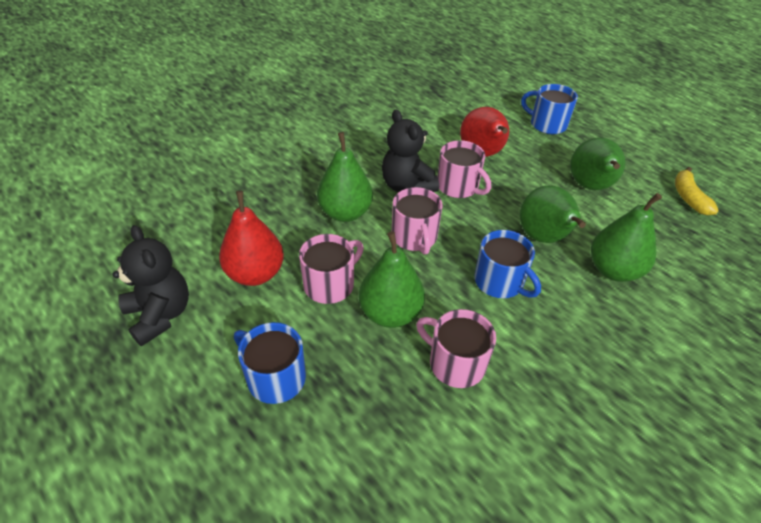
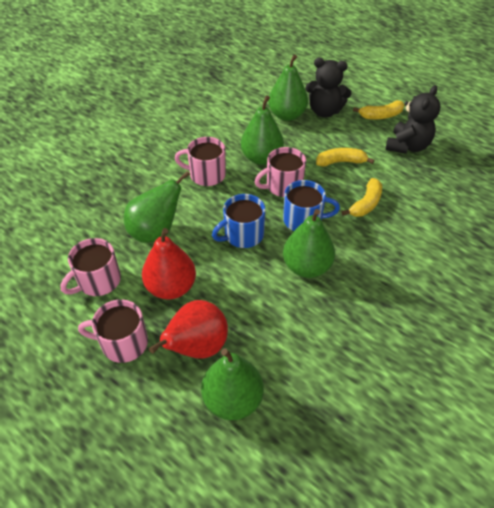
blue mug: [234,322,306,404] [474,230,541,298] [521,84,578,134] = 3 -> [212,194,266,248] [283,180,340,231] = 2
yellow banana: [675,167,719,216] = 1 -> [316,148,375,167] [342,178,382,217] [353,100,405,120] = 3

